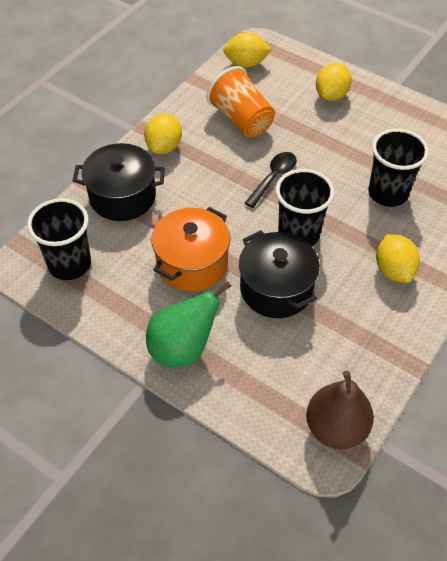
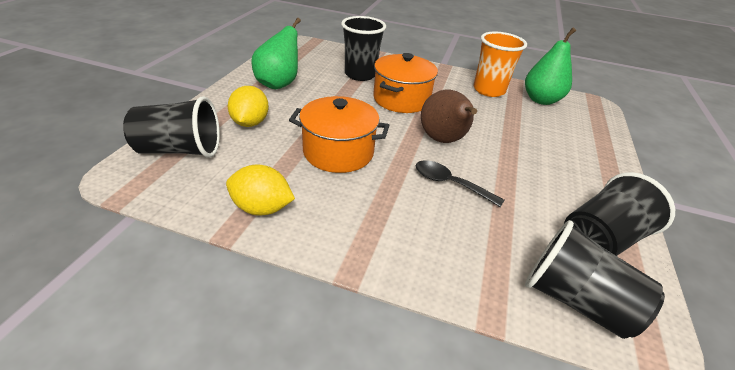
black cup: [27,198,91,280] [275,169,334,246] [368,129,429,207] = 3 -> [123,96,220,158] [341,16,386,81] [525,220,665,339] [564,172,675,256] = 4
black pot: [73,143,165,221] [239,230,320,318] = 2 -> none = 0
green pear: [146,281,232,367] = 1 -> [251,18,301,89] [525,27,576,105] = 2
orange pot: [151,207,230,292] = 1 -> [289,96,390,173] [373,53,438,113] = 2
yellow lemon: [144,113,182,154] [223,32,272,67] [316,63,352,101] [376,234,420,283] = 4 -> [226,165,295,216] [228,86,269,127] = 2

